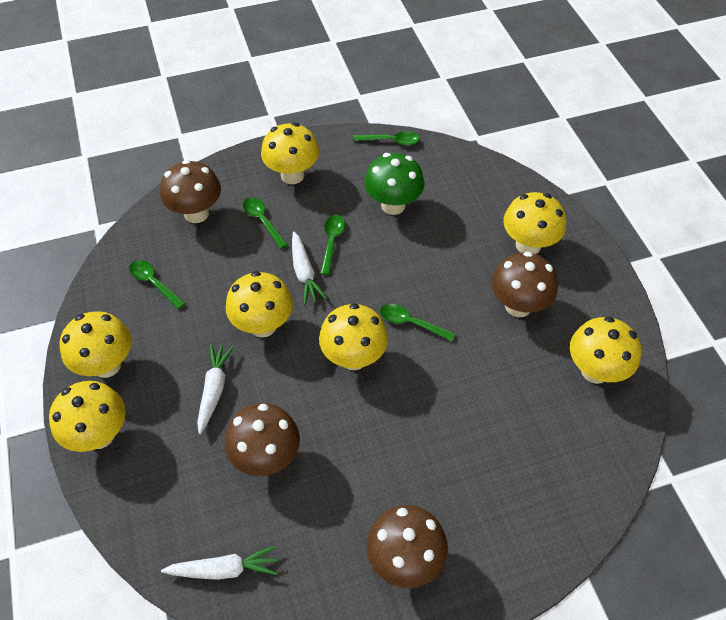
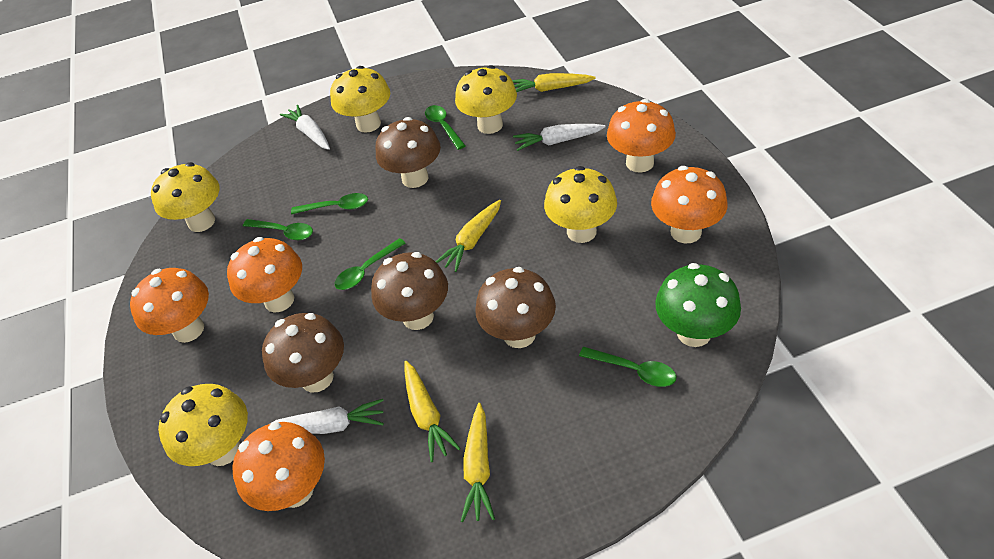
orange mushroom: none = 0 -> [130,268,209,343] [227,237,302,313] [232,422,325,511] [607,99,676,173] [651,166,728,243] = 5
yellow carrot: none = 0 -> [405,361,461,462] [436,200,501,272] [461,403,495,522] [512,73,596,92] = 4
yellow mushroom: [49,381,126,452] [59,311,131,378] [226,271,293,338] [261,123,319,184] [319,303,388,370] [503,192,566,254] [570,317,641,384] = 7 -> [151,162,220,232] [158,384,248,466] [330,66,390,133] [455,65,517,134] [544,166,617,243] = 5

